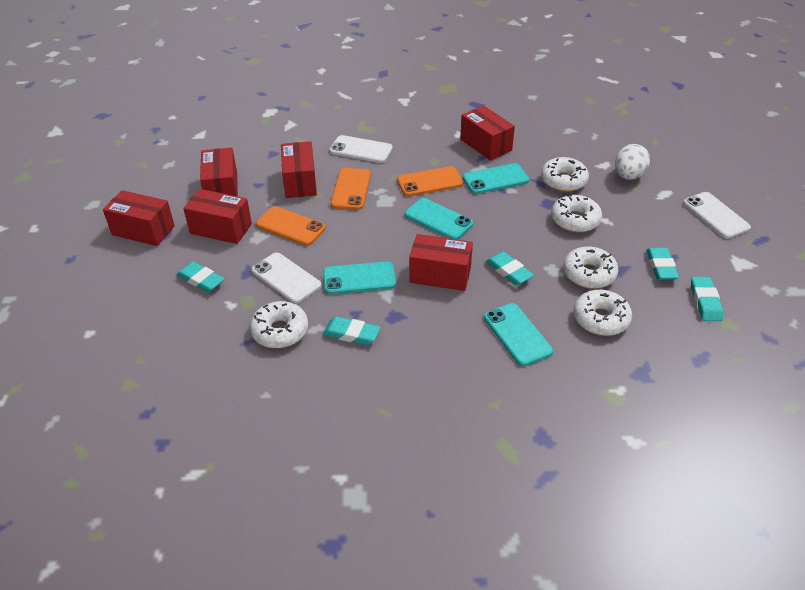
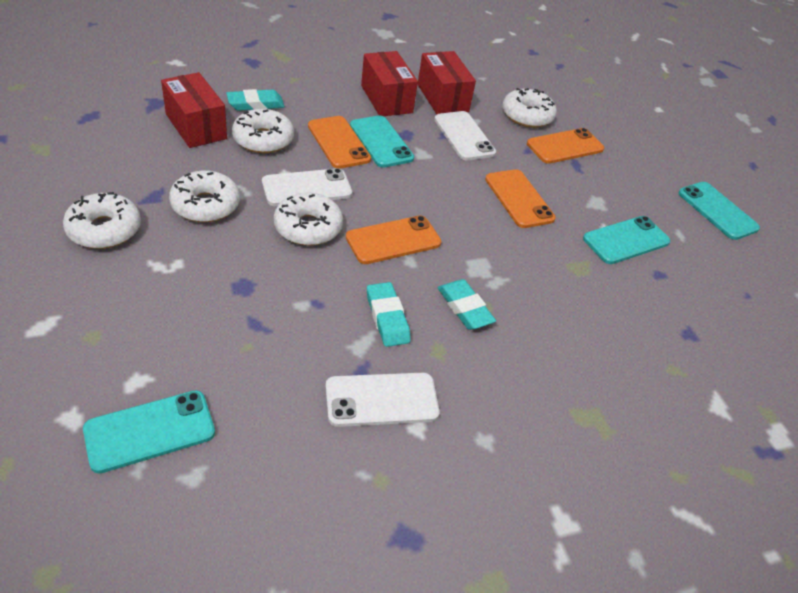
orange phone: [256,206,326,246] [331,168,371,210] [397,166,463,196] = 3 -> [308,116,371,168] [346,215,441,264] [485,169,556,228] [527,128,604,164] = 4
red box: [103,190,175,246] [183,189,252,244] [200,148,238,196] [281,141,317,198] [409,234,473,291] [460,106,515,161] = 6 -> [161,72,227,148] [361,51,418,116] [418,51,476,114] = 3
turquoise eraser: [177,262,225,292] [323,317,380,345] [486,252,534,285] [646,248,679,280] [691,277,723,321] = 5 -> [226,89,285,111] [367,282,411,347] [438,279,496,330] = 3
white egg: [615,144,650,180] = 1 -> none = 0

